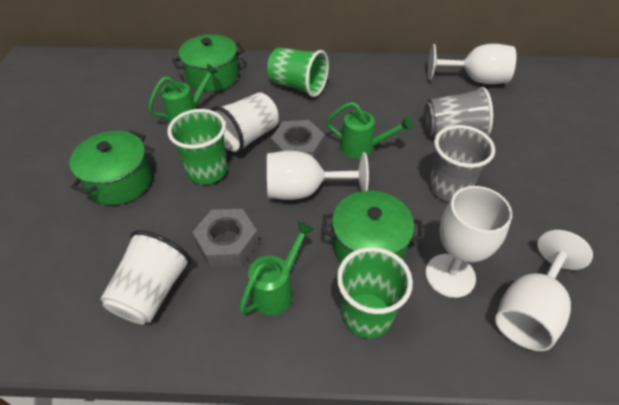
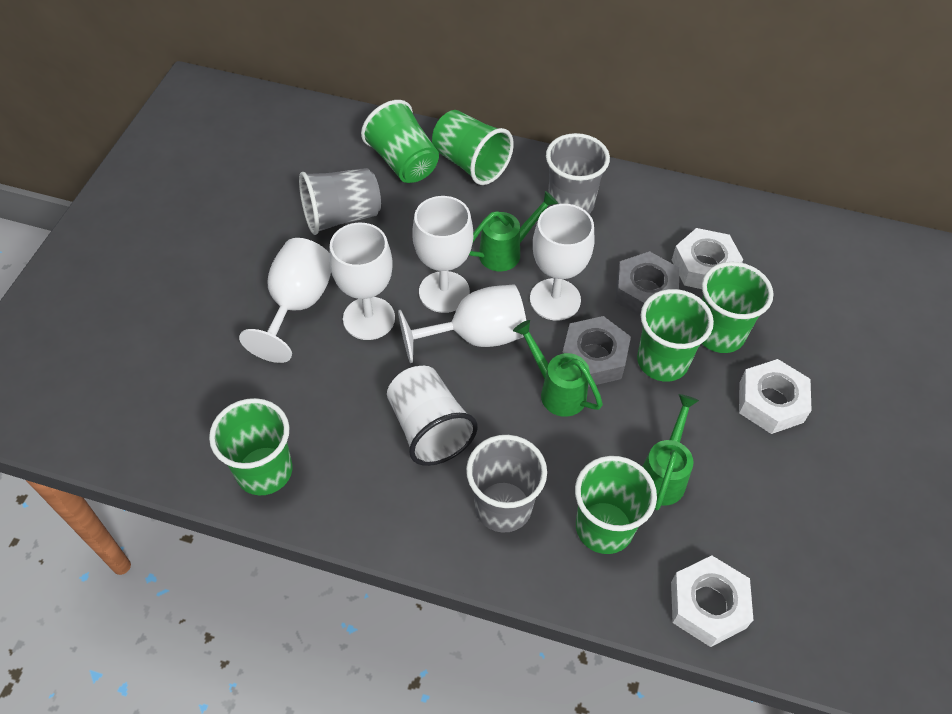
green cup: [167,109,227,184] [267,48,329,97] [337,247,413,338] = 3 -> [209,398,293,495] [361,100,439,183] [432,110,514,185] [575,456,657,554] [637,289,714,382] [701,262,773,353] = 6
green pot: [70,130,152,205] [172,34,245,91] [322,191,423,262] = 3 -> none = 0
grey cup: [424,87,493,138] [429,125,495,202] = 2 -> [299,168,381,235] [466,435,547,533] [546,133,610,214] = 3
white cup: [100,230,191,325] [211,93,279,155] = 2 -> [387,366,478,466] = 1
white goblet: [267,151,369,200] [425,186,512,298] [428,44,516,84] [495,230,593,351] = 4 -> [239,238,331,363] [329,223,395,340] [398,285,526,363] [412,196,473,313] [530,204,594,321] = 5
white nut: none = 0 -> [671,556,753,647] [672,228,743,289] [739,359,812,434] = 3

